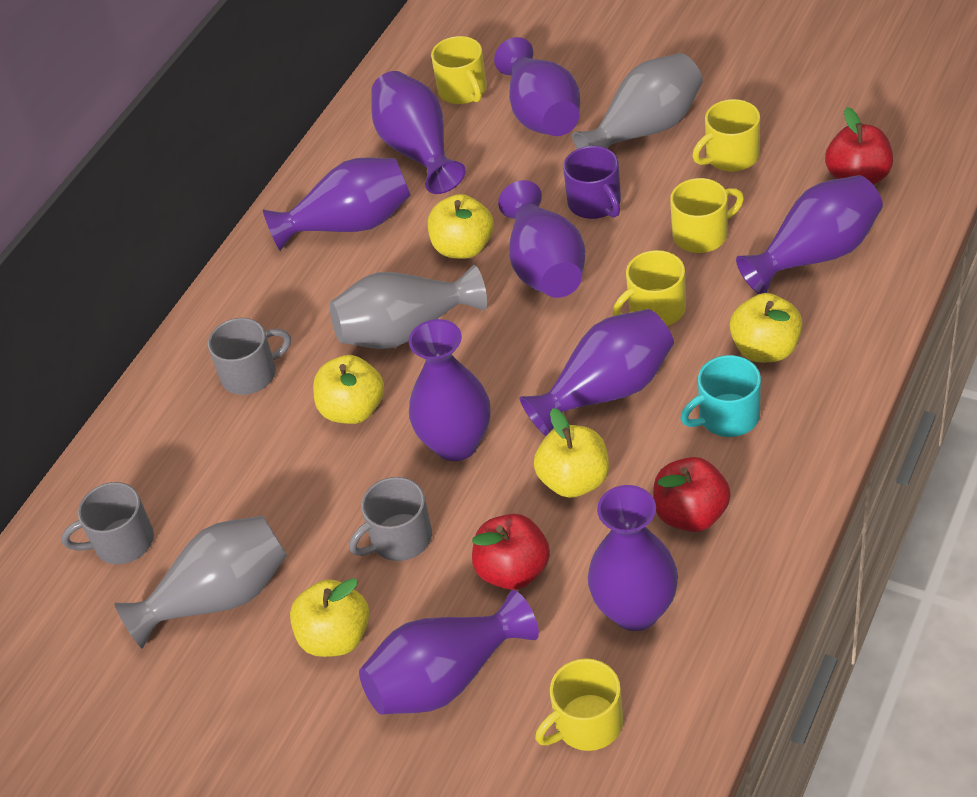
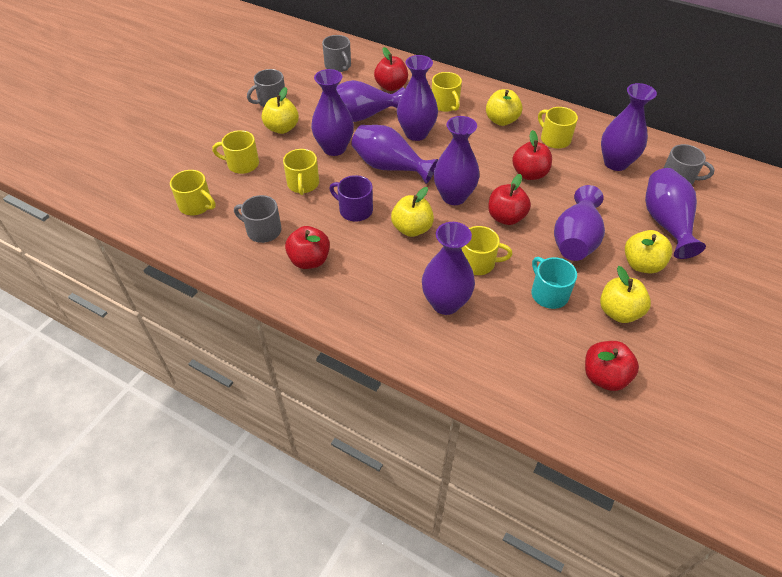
grey mug: [62,482,154,565] [208,318,291,395] [349,477,432,561] = 3 -> [234,195,282,243] [247,69,286,107] [322,35,351,72] [664,144,715,185] = 4
grey vase: [114,515,287,649] [330,265,487,349] [572,53,703,149] = 3 -> none = 0
red apple: [472,514,550,590] [653,457,731,532] [825,107,893,185] = 3 -> [285,226,330,269] [374,47,408,91] [488,174,531,225] [512,130,552,180] [585,341,639,391] = 5
yellow mug: [431,36,487,104] [535,658,623,751] [613,250,686,326] [670,178,744,253] [692,99,760,172] = 5 -> [170,170,216,215] [212,130,259,174] [283,149,319,195] [432,72,462,112] [461,226,513,275] [538,107,578,149] = 6

